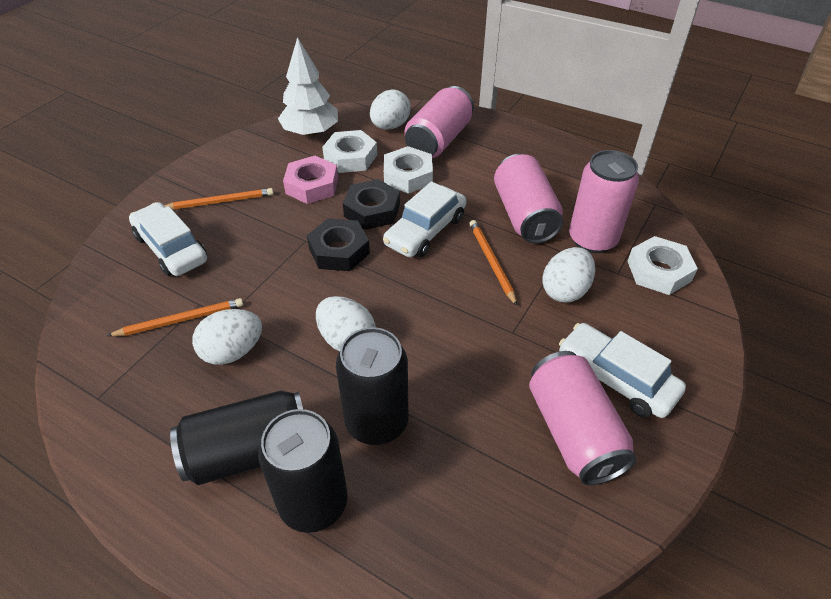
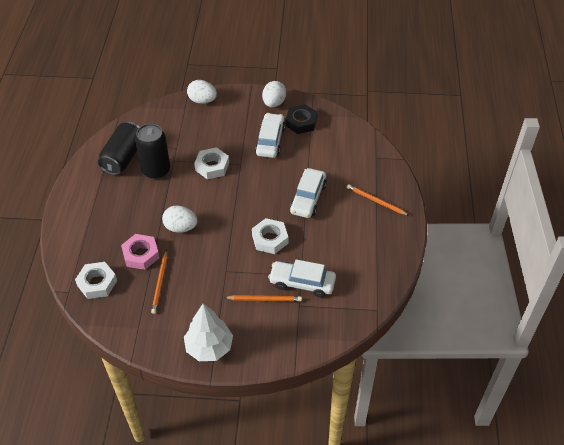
black can: [170,391,303,485] [258,409,348,533] [336,327,409,445] = 3 -> [98,122,140,175] [135,124,170,179] = 2
black nut: [307,218,370,271] [343,179,400,230] = 2 -> [286,104,318,134] = 1
pink can: [405,86,474,158] [494,154,563,243] [529,351,637,485] [569,150,639,253] = 4 -> none = 0
white egg: [192,309,262,365] [316,296,376,352] [370,89,411,130] [543,247,595,303] = 4 -> [162,205,198,233] [187,80,217,104] [262,81,286,108] = 3

